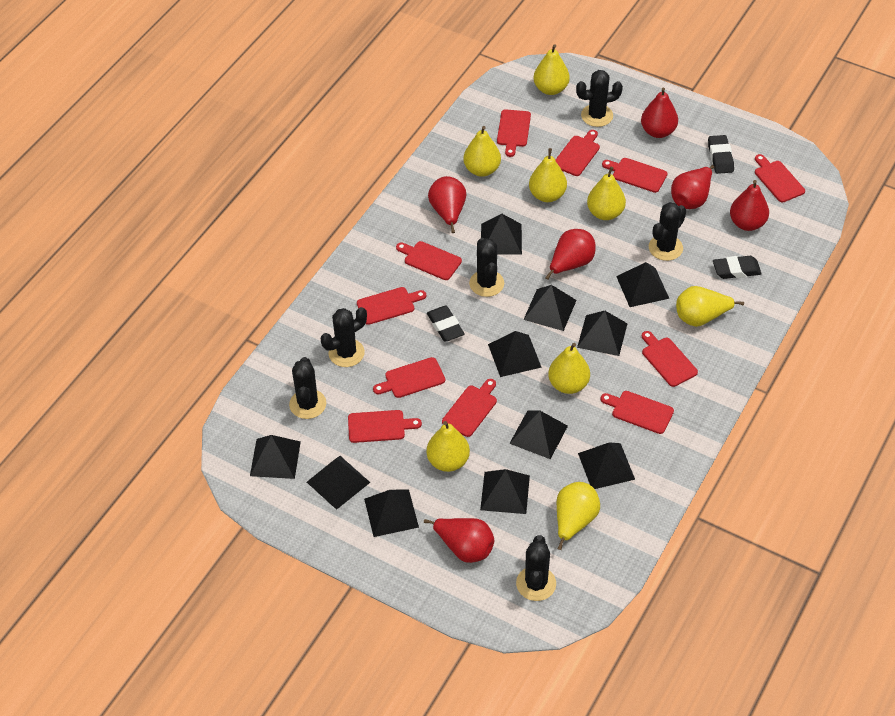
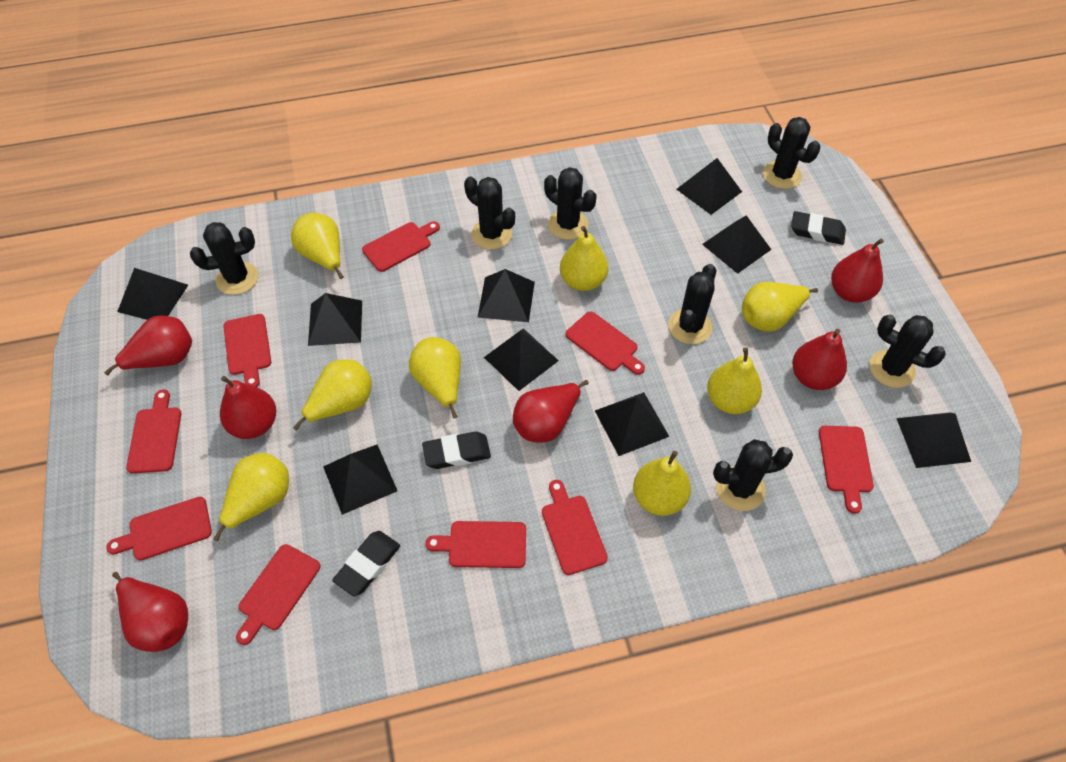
black cactus: [289,357,326,419] [321,307,367,367] [469,238,504,297] [516,535,556,601] [576,70,623,127] [649,202,686,261] = 6 -> [190,222,258,295] [464,176,515,250] [544,167,596,240] [668,264,716,344] [713,439,793,511] [763,117,821,189] [869,314,946,388] = 7
black pyramid: [250,435,301,479] [307,456,370,510] [364,489,419,537] [480,469,530,514] [481,214,522,255] [488,331,542,377] [509,411,568,459] [523,285,577,331] [577,311,628,356] [578,442,635,489] [616,262,669,307] = 11 -> [117,268,188,320] [308,293,362,346] [323,445,397,515] [478,269,535,322] [484,328,559,391] [595,392,669,456] [676,158,742,215] [702,215,771,274] [896,412,971,468] = 9
red cutting board: [348,410,422,443] [357,287,426,325] [373,357,445,398] [396,241,462,280] [442,379,497,437] [497,109,531,157] [555,130,600,176] [600,391,674,434] [602,158,668,193] [642,331,698,387] [755,154,805,203] = 11 -> [106,497,212,561] [126,389,181,473] [224,314,271,387] [236,544,321,645] [362,221,440,272] [425,521,526,568] [542,480,608,575] [566,311,645,375] [819,426,874,514] = 9

